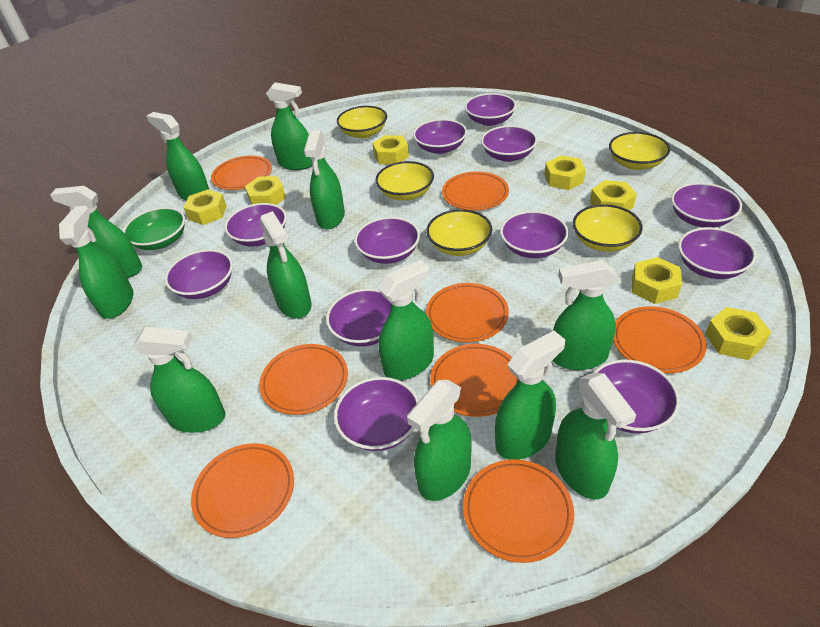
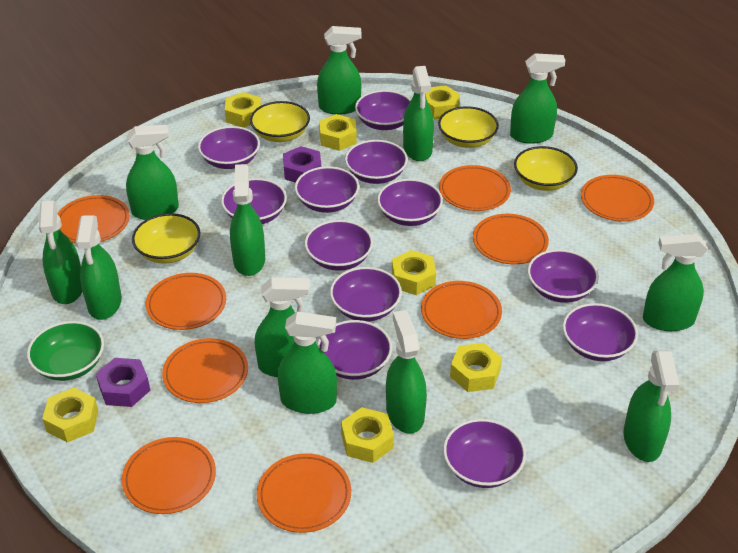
orange plate: [191,443,294,538] [211,156,272,190] [259,344,348,415] [426,283,509,342] [430,344,518,417] [442,171,509,211] [463,459,574,563] [613,306,707,373] = 8 -> [58,195,130,243] [122,437,216,514] [146,273,226,330] [162,338,248,403] [257,453,351,533] [421,281,502,339] [439,165,511,211] [473,214,549,264] [581,175,654,222] = 9
purple nut: none = 0 -> [96,358,150,407] [283,146,321,183] = 2
yellow bowl: [337,106,387,139] [375,161,434,201] [426,209,492,256] [573,204,643,252] [609,132,670,170] = 5 -> [132,213,200,264] [250,101,310,142] [438,106,499,148] [514,146,578,191] = 4

